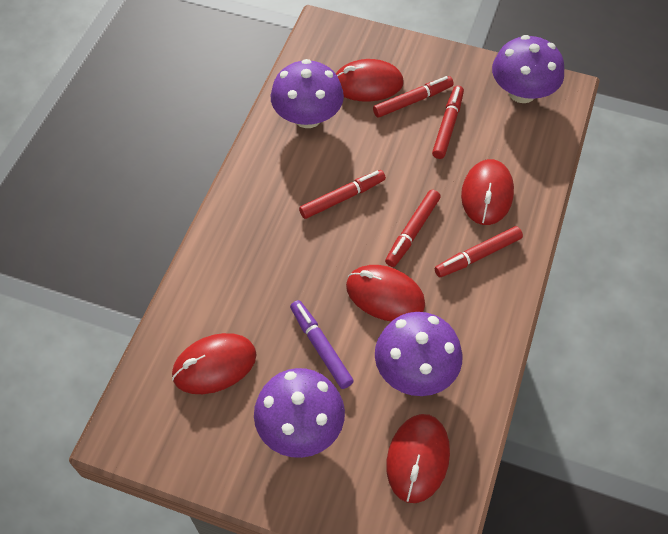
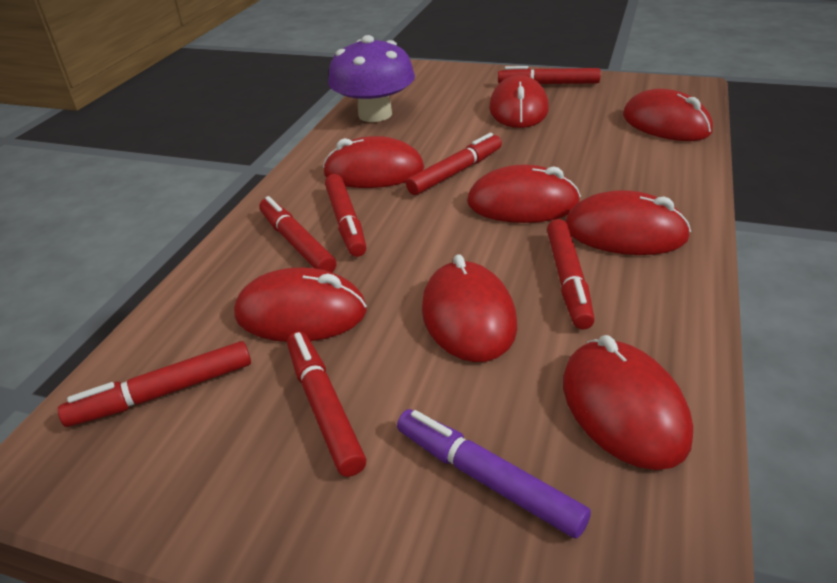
purple mushroom: [254,368,345,458] [270,59,344,128] [375,312,462,396] [492,35,564,103] = 4 -> [328,35,415,122] = 1
red marker: [299,170,386,219] [373,76,454,118] [385,190,441,267] [432,85,464,159] [435,226,523,277] = 5 -> [58,341,251,427] [259,196,337,272] [287,332,366,477] [325,174,366,257] [406,133,502,195] [498,66,601,84] [547,219,595,330] = 7
red mouse: [172,333,257,394] [336,59,404,102] [346,265,425,321] [386,414,450,503] [461,159,514,225] = 5 -> [234,267,367,342] [323,136,424,188] [422,254,517,362] [467,165,581,223] [489,75,549,128] [563,335,693,470] [565,190,691,255] [623,89,713,141] = 8

